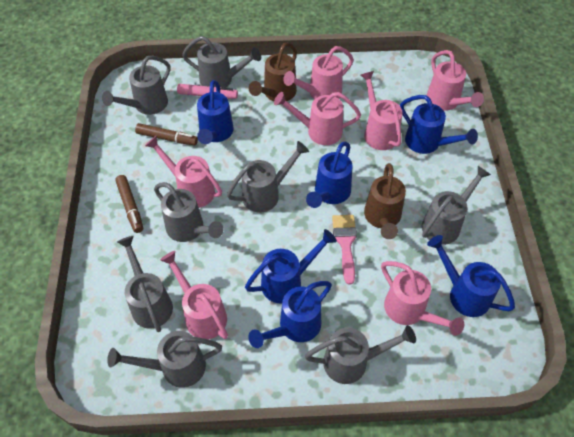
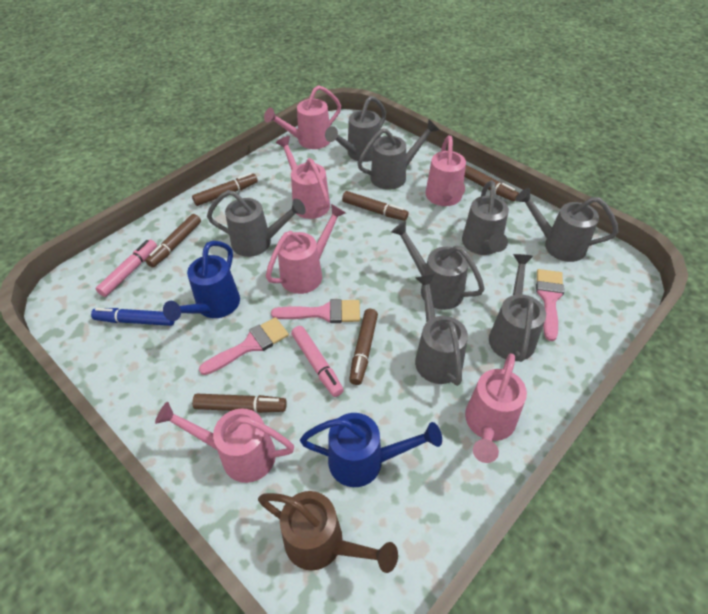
blue marker: none = 0 -> [91,308,175,326] = 1
blue watering can: [197,80,234,144] [245,229,337,303] [248,281,332,348] [306,142,353,208] [400,95,478,154] [427,235,515,317] = 6 -> [163,241,240,321] [300,413,442,487] = 2
brown marker: [115,175,143,233] [135,123,198,145] = 2 -> [146,214,201,268] [192,173,258,206] [192,394,287,413] [342,191,409,221] [349,309,378,385] [464,165,519,202] = 6
brown watering can: [249,43,297,101] [364,163,406,239] = 2 -> [258,491,398,573] = 1
pink brush: [332,215,357,285] = 1 -> [199,317,289,375] [271,299,360,323] [536,269,564,341] = 3
pink marker: [177,84,238,99] = 1 -> [96,239,157,297] [291,326,344,397] = 2
pink watering can: [145,135,222,208] [160,251,228,339] [274,92,361,145] [283,46,354,100] [361,71,403,150] [381,261,464,336] [427,50,484,111] = 7 -> [155,402,294,483] [264,85,341,149] [266,204,346,294] [276,136,330,219] [425,136,466,206] [465,353,527,463] = 6

